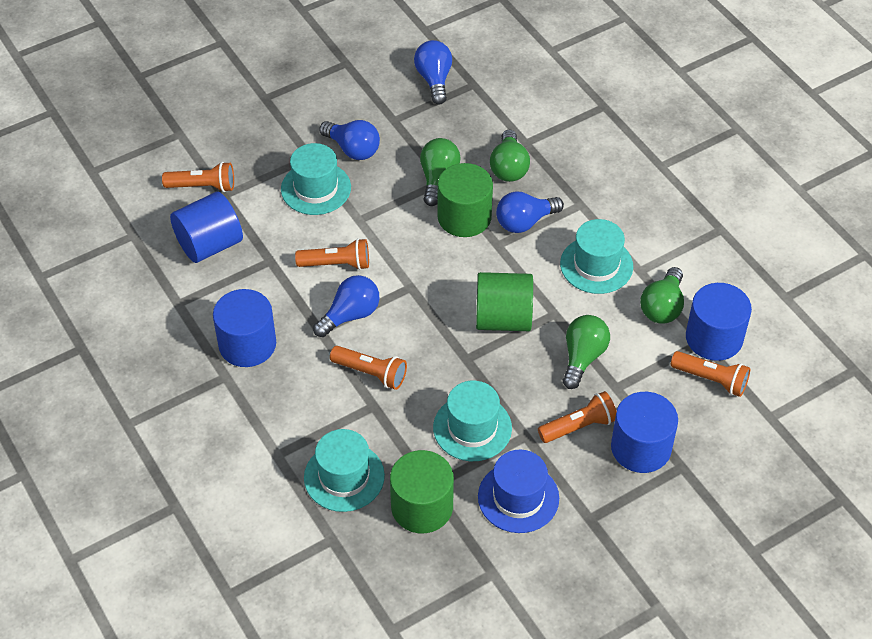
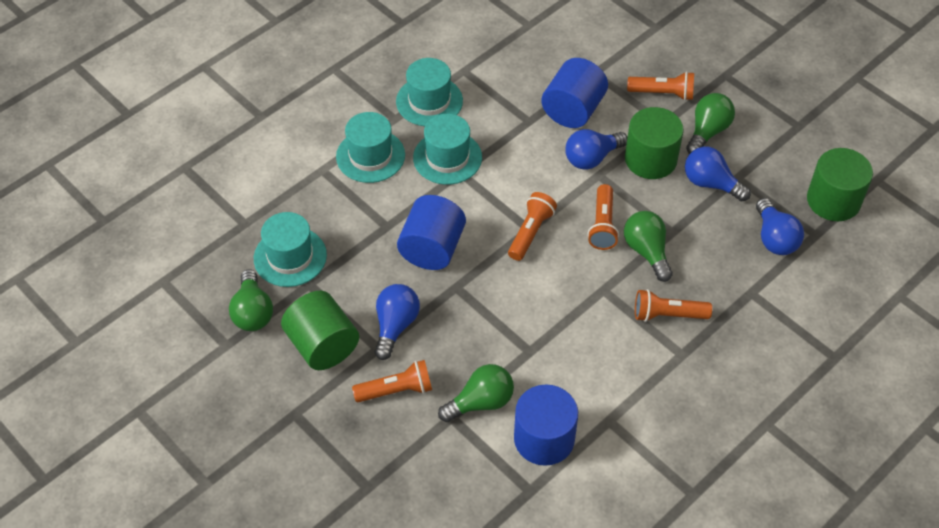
blue cylinder: [170,192,243,263] [213,289,276,367] [611,392,678,473] [686,283,752,361] = 4 -> [397,195,466,270] [514,384,578,466] [541,58,608,128] = 3
blue hat: [478,450,559,533] = 1 -> none = 0

